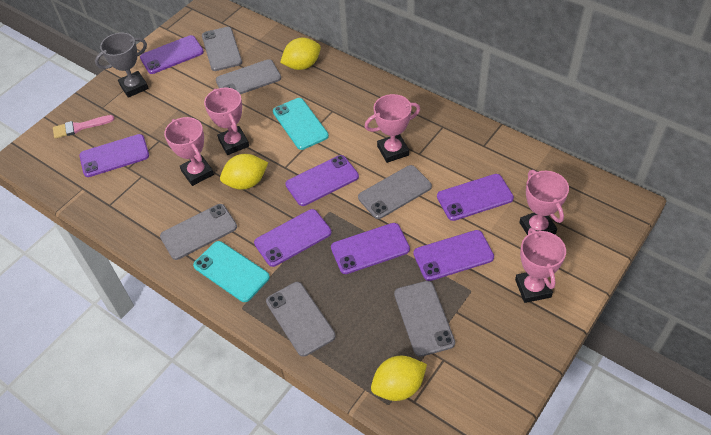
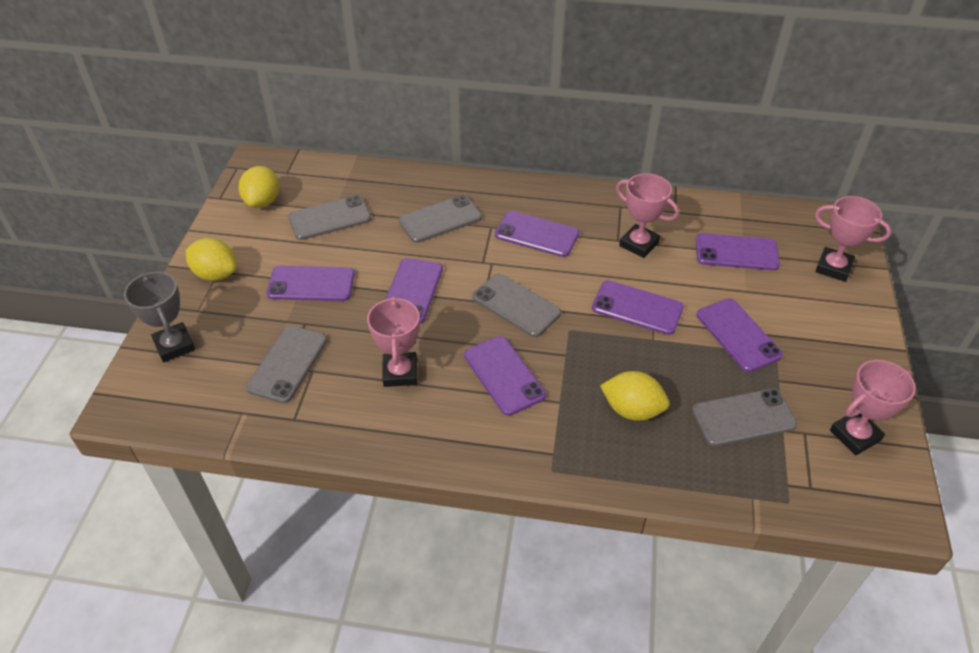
grey phone: [160,204,237,260] [202,27,242,71] [216,59,281,94] [266,282,336,357] [358,165,432,219] [394,281,455,357] = 6 -> [246,325,327,403] [288,195,371,240] [399,195,482,243] [472,274,561,337] [692,389,798,446] = 5
pink brush: [53,115,114,139] = 1 -> none = 0
pink trophy: [164,117,214,186] [204,88,249,155] [365,94,420,163] [515,228,566,303] [519,170,569,235] = 5 -> [367,296,420,387] [616,173,679,258] [815,196,891,282] [830,360,916,455] = 4
turquoise phone: [193,241,270,302] [273,98,329,150] = 2 -> none = 0

